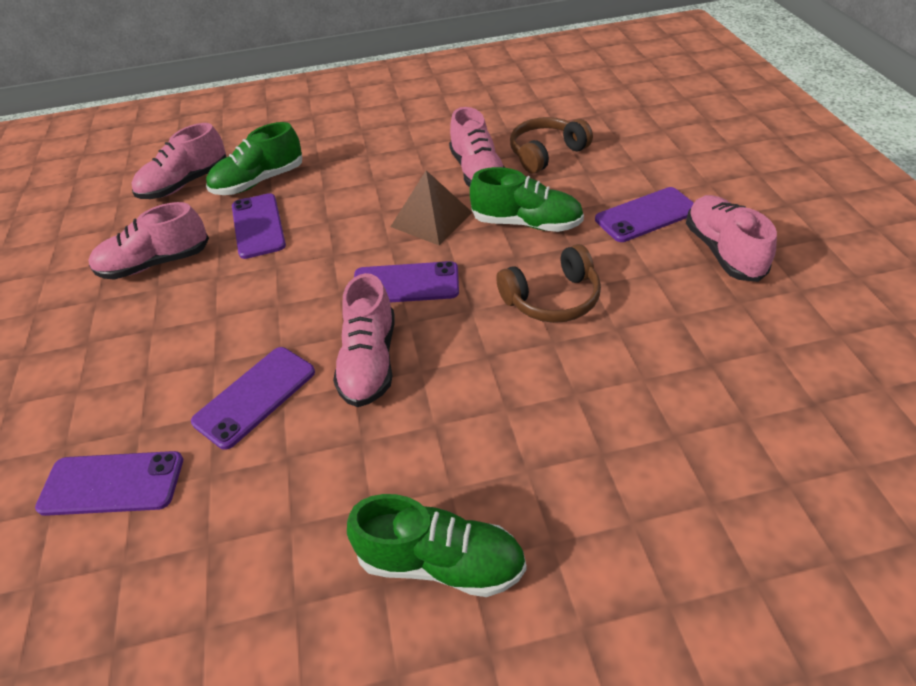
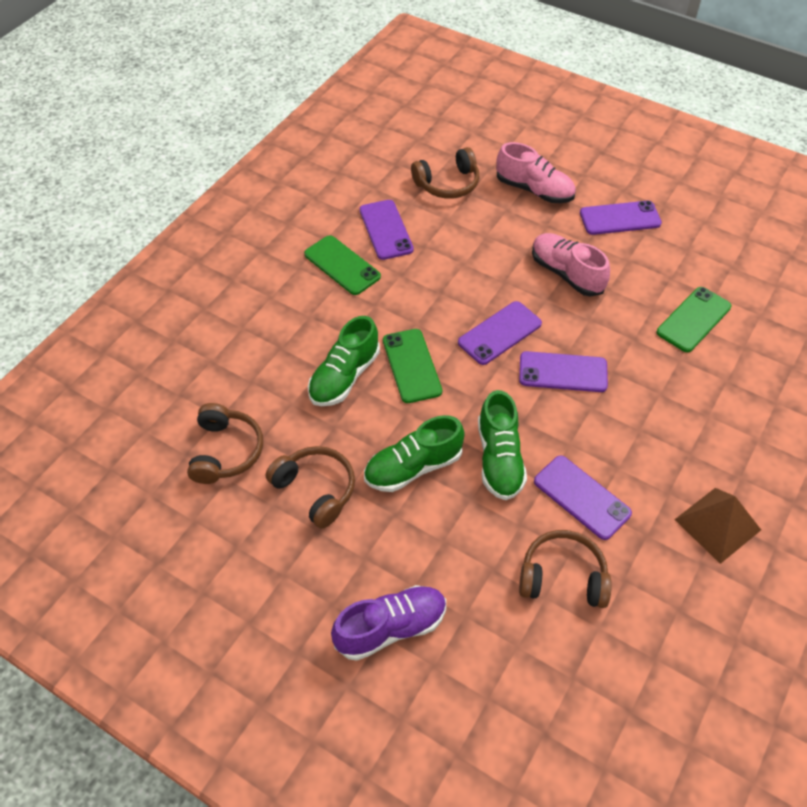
brown headphones: [496,244,601,323] [510,117,593,174] = 2 -> [187,403,263,484] [266,446,355,529] [411,147,479,199] [519,530,612,608] = 4
green phone: none = 0 -> [304,235,381,295] [383,329,442,403] [657,287,732,352] = 3
pink shoe: [88,202,209,280] [131,123,226,199] [333,273,395,407] [449,107,505,187] [686,195,777,282] = 5 -> [496,142,576,203] [532,233,610,297] = 2
purple shoe: none = 0 -> [331,585,446,661] = 1

